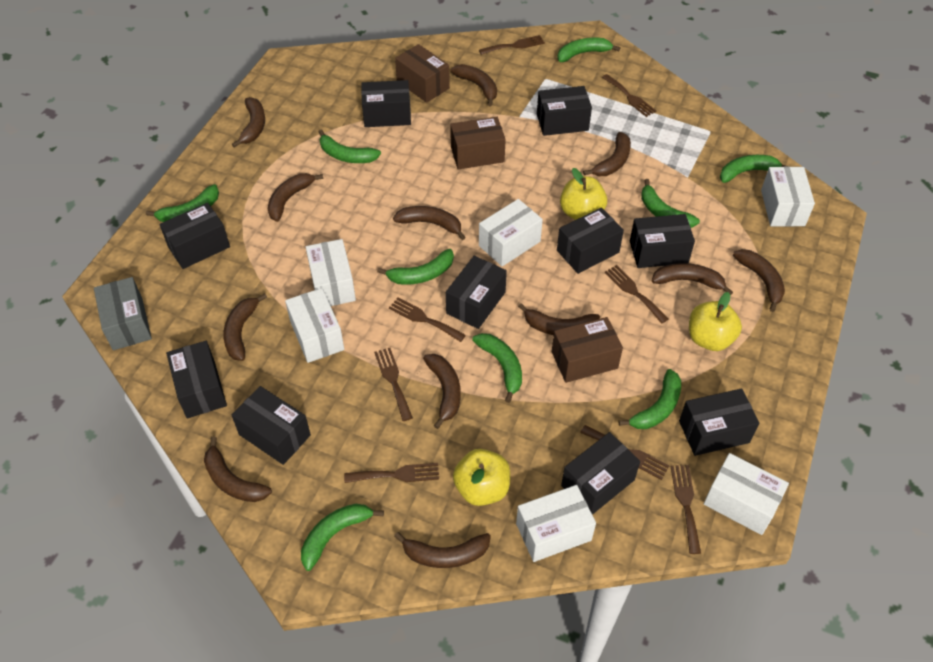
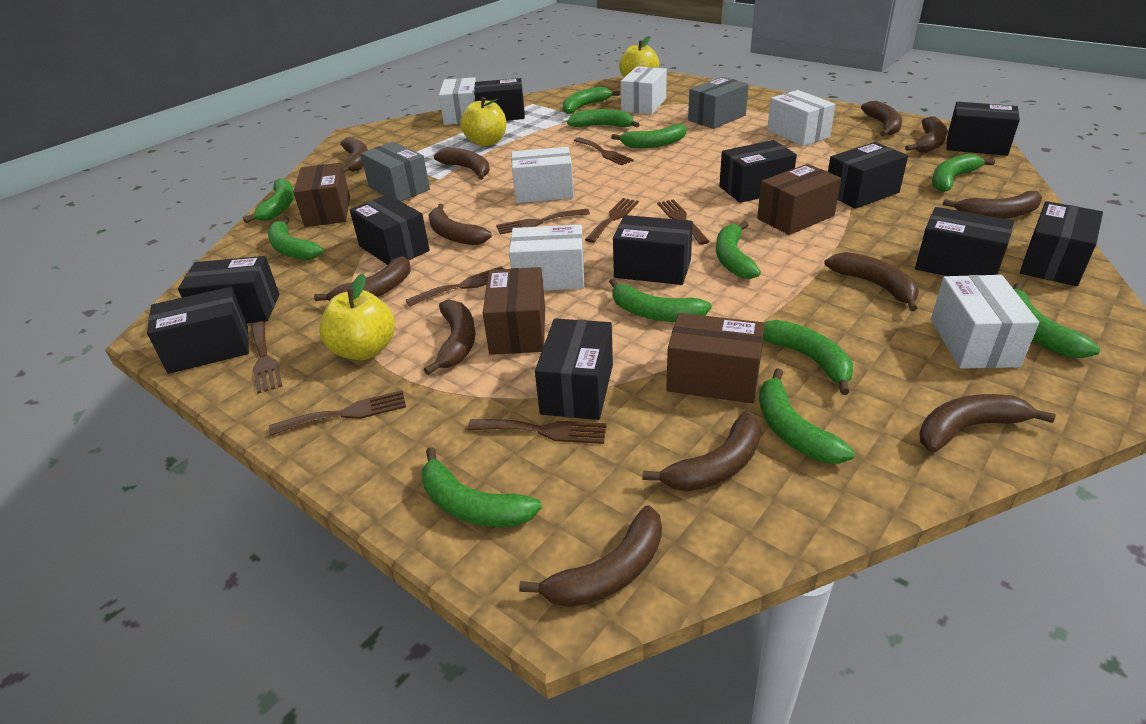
black box: [159,203,230,269] [166,341,227,418] [232,386,311,465] [361,80,411,127] [446,256,507,329] [537,86,592,136] [557,207,624,274] [561,432,640,515] [630,214,695,268] [679,388,759,456] = 10 -> [147,287,249,374] [178,256,279,323] [350,194,430,265] [474,78,525,121] [535,318,613,420] [613,215,693,285] [719,140,797,203] [828,142,908,209] [915,207,1014,276] [947,102,1020,156] [1020,201,1103,286] = 11
brown box: [395,44,450,103] [450,117,506,169] [552,317,623,383] = 3 -> [293,163,350,227] [483,267,545,355] [666,313,765,403] [757,164,841,235] = 4
green banana: [146,184,219,222] [301,504,384,571] [319,129,381,163] [377,249,454,285] [472,333,522,403] [557,38,620,62] [619,369,681,429] [641,179,700,228] [720,155,789,183] = 9 -> [243,178,294,223] [268,217,323,260] [422,447,542,527] [563,87,620,114] [567,109,640,128] [609,278,712,322] [611,124,687,148] [716,221,761,279] [759,368,855,464] [763,320,853,395] [932,154,995,192] [1013,283,1100,358] = 12
grey box: [94,277,152,350] = 1 -> [361,142,430,201] [688,77,749,129] = 2

